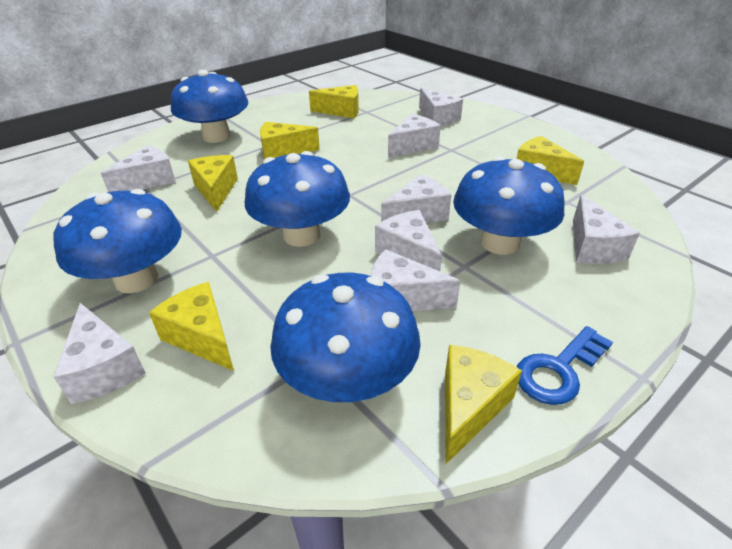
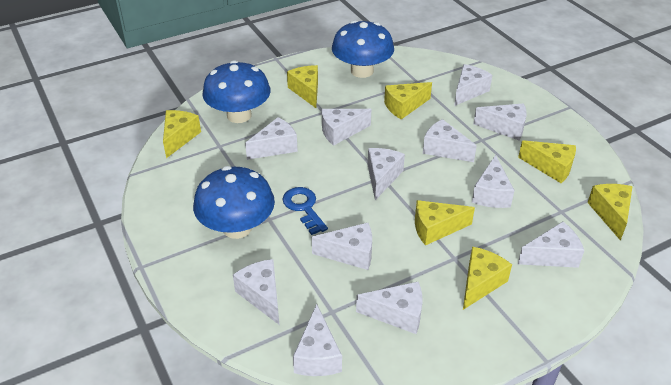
blue mushroom: [54,189,182,294] [171,70,248,143] [245,151,350,247] [270,273,421,402] [453,156,564,255] = 5 -> [193,166,275,239] [202,60,271,123] [332,20,394,78] = 3
white cheese: [53,303,146,404] [101,145,176,192] [370,249,460,311] [375,210,442,271] [381,174,451,223] [388,114,441,158] [419,88,463,126] [573,195,640,264] = 8 -> [233,259,279,325] [245,117,298,160] [293,304,342,376] [312,223,372,270] [322,109,371,146] [356,282,422,334] [368,148,405,200] [423,119,477,162] [454,64,492,106] [472,155,515,208] [473,104,527,140] [518,222,584,268] = 12
yellow cheese: [149,282,234,371] [188,155,238,212] [260,122,320,159] [309,85,359,118] [445,345,522,464] [517,136,584,185] = 6 -> [163,110,201,158] [287,65,318,108] [384,82,432,119] [415,200,475,246] [463,247,512,310] [518,140,576,183] [588,184,633,241] = 7

